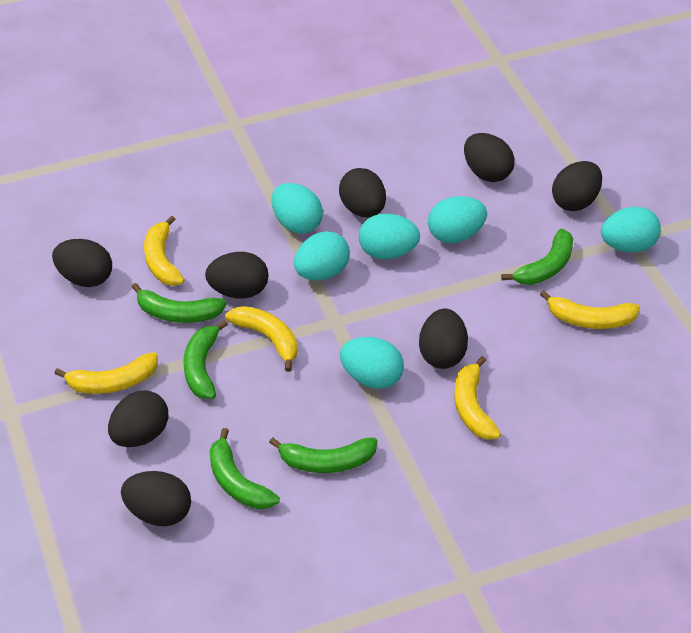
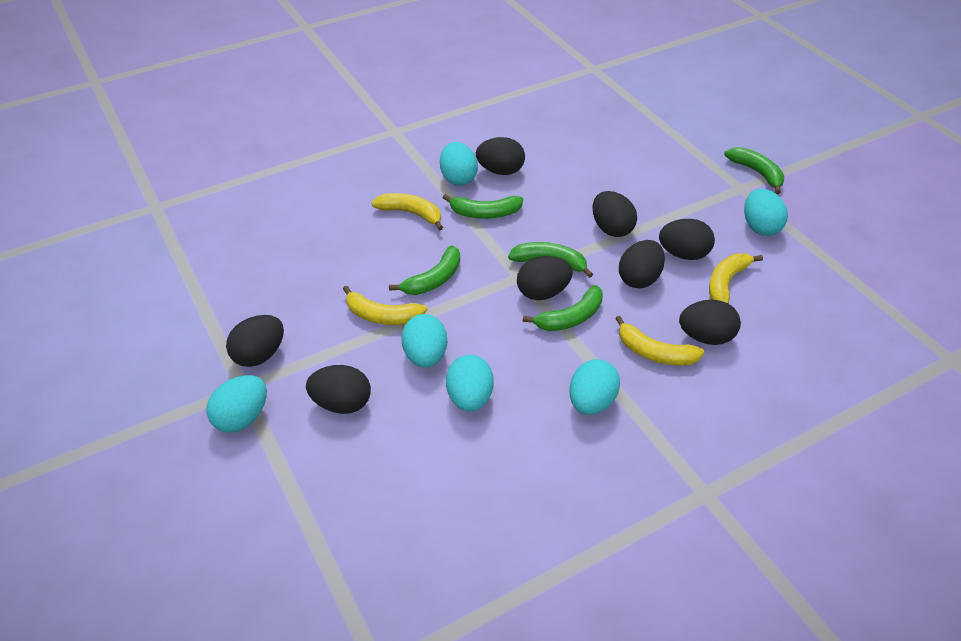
yellow banana: [54,352,158,394] [144,215,185,286] [225,306,298,372] [454,356,501,440] [540,290,640,329] = 5 -> [343,286,427,325] [372,193,443,230] [615,316,704,366] [709,253,763,304] = 4

